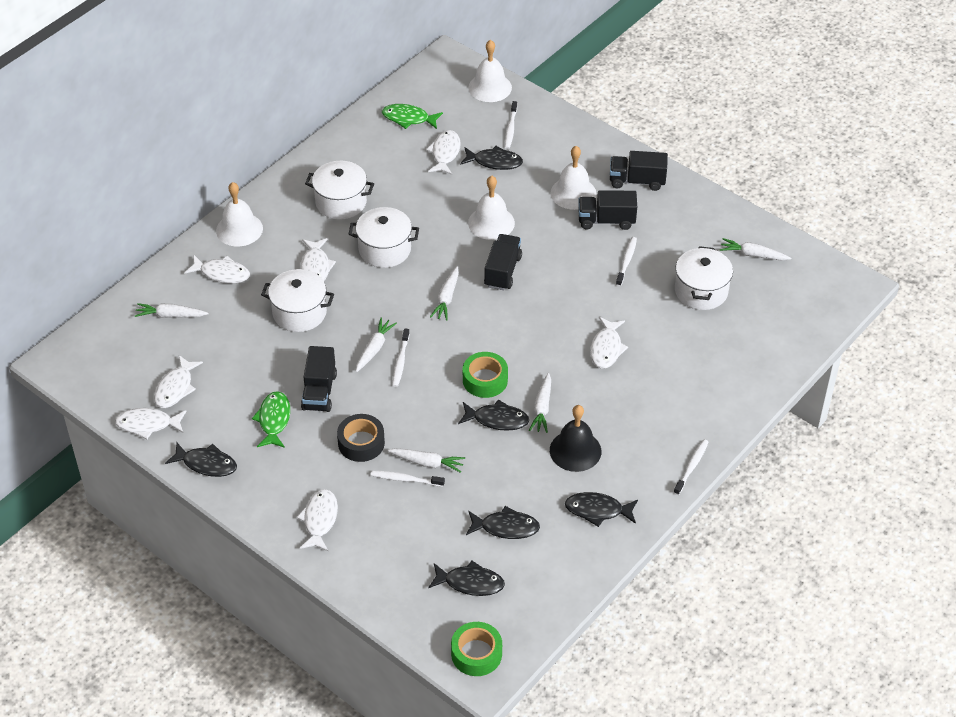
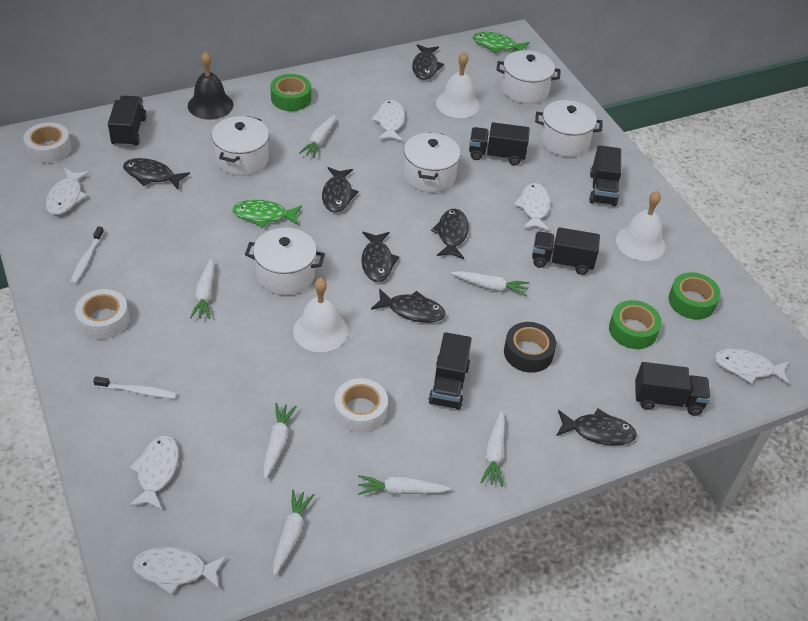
black fish: [165,443,237,477] [428,561,505,596] [458,400,529,431] [460,146,523,170] [466,506,540,539] [565,492,638,527] = 6 -> [123,158,190,189] [322,167,359,212] [361,232,400,282] [371,288,446,323] [412,44,444,80] [431,209,469,259] [556,409,637,446] = 7
black truck: [301,346,337,412] [484,234,522,290] [578,190,637,230] [610,151,668,191] = 4 -> [108,96,147,147] [428,332,472,410] [469,122,530,165] [532,227,600,275] [589,145,621,206] [635,362,711,416] = 6
green tape: [451,622,502,676] [463,352,508,398] = 2 -> [271,74,311,111] [609,300,662,349] [668,272,721,320] = 3
white bell: [216,182,263,246] [468,40,512,102] [468,176,515,240] [551,146,597,210] = 4 -> [293,278,348,352] [436,52,480,118] [616,191,665,261] = 3
white carrot: [135,303,209,318] [356,317,397,372] [387,448,465,473] [430,266,459,321] [529,373,551,433] [720,238,791,261] = 6 -> [190,259,214,319] [263,403,297,479] [273,489,314,576] [299,115,336,158] [358,475,451,495] [451,271,529,296] [480,411,505,487] = 7
white fish: [115,408,187,439] [154,355,203,408] [184,255,250,283] [297,489,338,551] [300,238,336,281] [426,130,461,175] [590,317,628,369] = 7 -> [46,168,90,215] [128,436,179,510] [133,547,226,594] [371,100,405,141] [514,183,550,231] [714,349,790,385] = 6
white pot: [261,269,334,332] [305,161,374,220] [349,207,419,268] [675,246,733,310] = 4 -> [211,116,269,176] [245,228,325,295] [404,132,461,193] [496,50,561,104] [535,100,602,157] = 5
white tape: none = 0 -> [24,122,72,163] [75,289,130,339] [334,378,388,433] = 3
white toothbrush: [371,471,445,487] [392,328,410,387] [505,101,517,149] [616,237,637,286] [674,440,708,495] = 5 -> [70,226,104,284] [93,376,177,399] = 2

